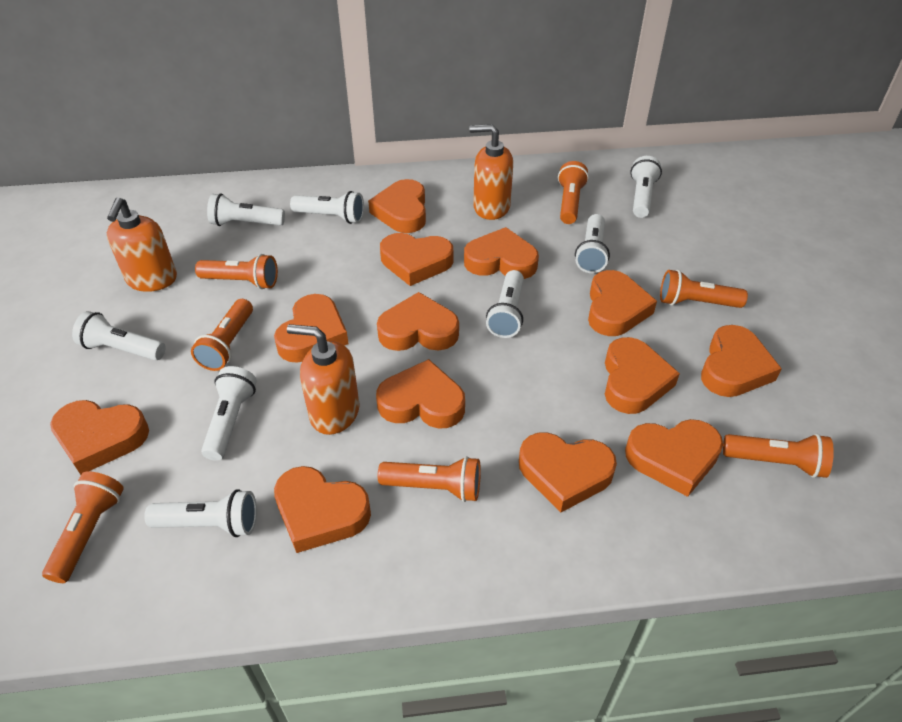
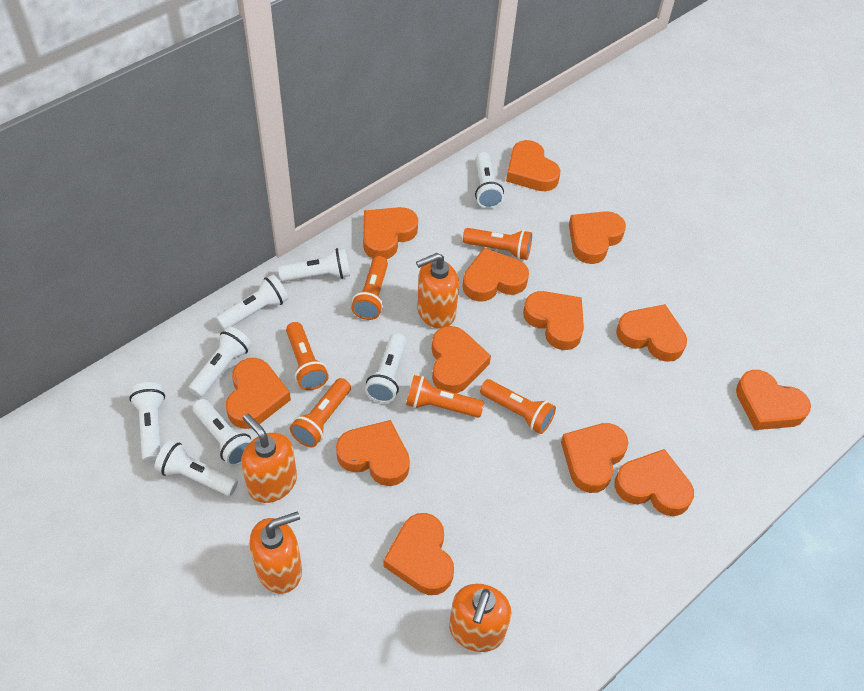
orange flashlight: [42,471,124,583] [191,299,253,371] [195,254,278,289] [378,456,481,502] [558,161,589,224] [660,270,748,308] [723,434,834,478] = 7 -> [286,322,329,390] [290,378,351,447] [351,256,388,320] [406,375,484,418] [463,228,532,260] [480,379,556,434] = 6
orange soap dispenser: [107,197,177,292] [287,324,360,435] [470,124,513,220] = 3 -> [241,414,297,503] [249,512,302,594] [416,253,459,329] [449,584,512,652] = 4

